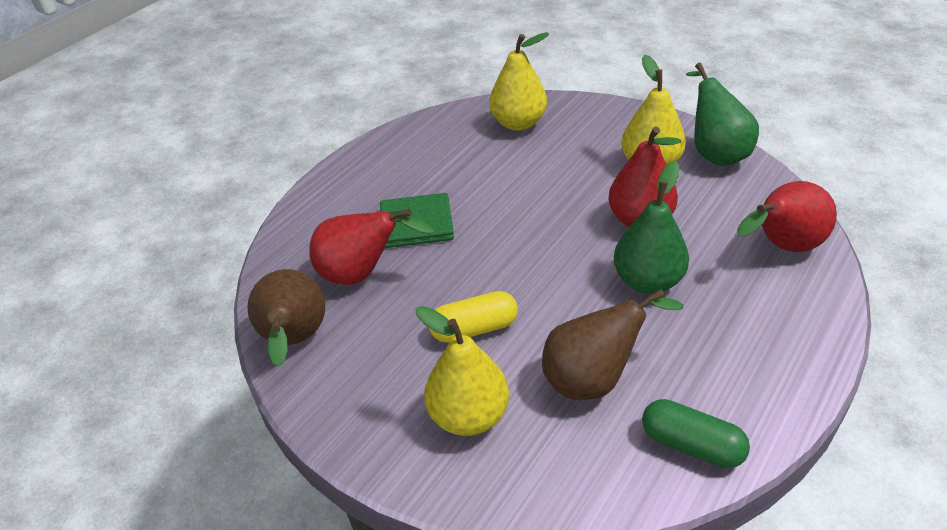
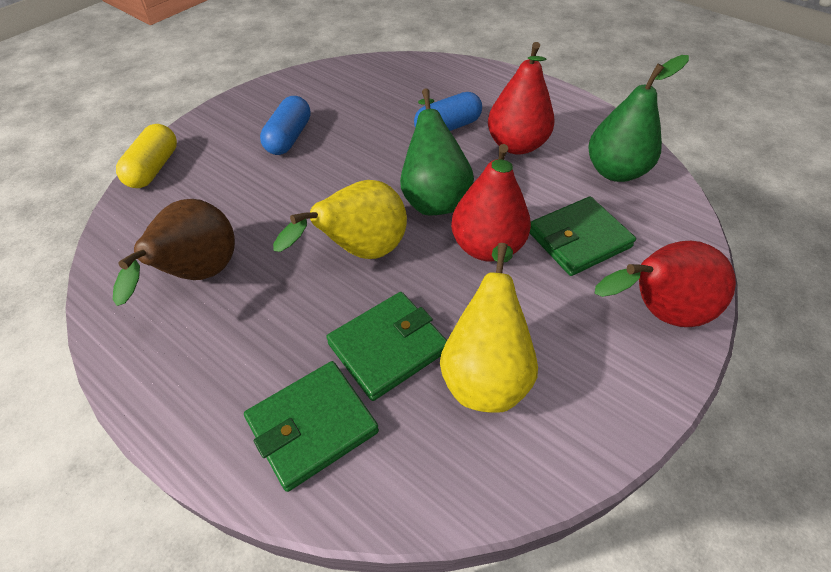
blue capsule: none = 0 -> [260,96,310,155] [414,92,482,131] = 2
brown pear: [247,269,325,366] [542,289,683,400] = 2 -> [113,199,235,306] = 1
green capsule: [642,399,750,468] = 1 -> none = 0
green wallet: [380,193,454,248] = 1 -> [244,361,379,492] [326,292,447,401] [530,197,636,276] = 3
yellow pear: [416,306,509,436] [489,32,549,131] [621,55,686,164] = 3 -> [273,180,407,259] [440,243,538,413] = 2

